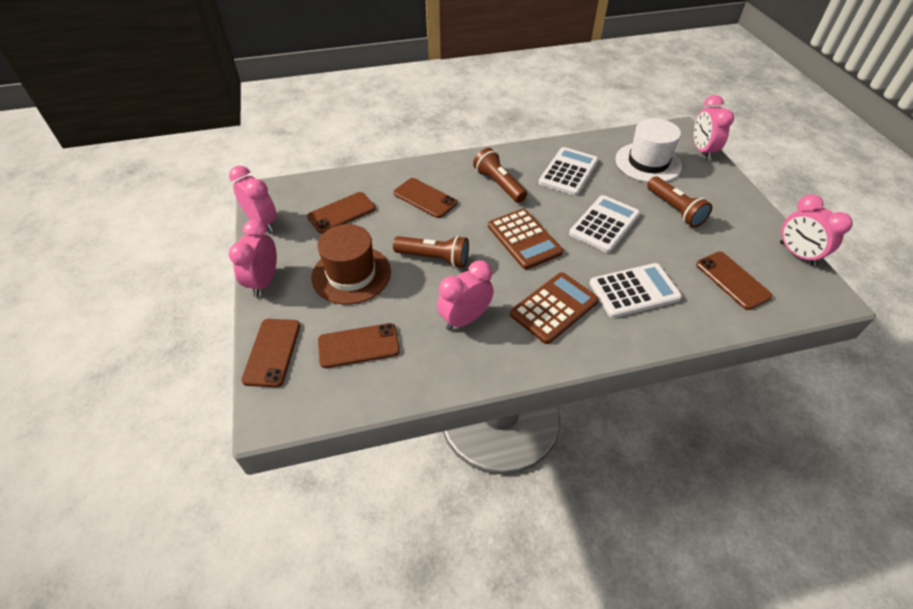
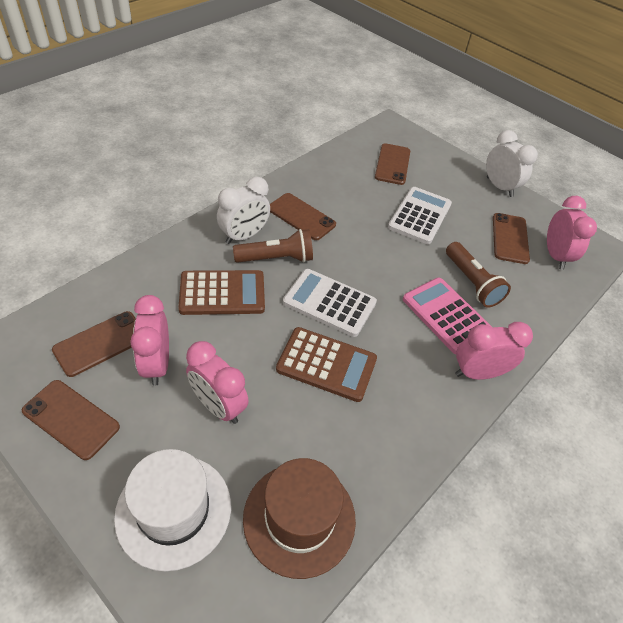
brown flashlight: [393,235,469,268] [473,148,527,203] [647,177,712,228] = 3 -> [233,229,313,263] [446,242,511,307] = 2
pink calculator: none = 0 -> [403,278,493,354] = 1
pink clock: [229,166,277,232] [229,220,277,297] [437,260,494,331] [694,95,734,160] [780,194,853,266] = 5 -> [130,295,169,386] [186,341,249,424] [455,322,533,380] [547,196,597,270] = 4
white calculator: [539,147,598,196] [569,195,640,253] [589,263,682,318] = 3 -> [283,269,377,337] [388,187,452,244] = 2
white clock: none = 0 -> [217,177,270,244] [486,130,538,197] = 2

